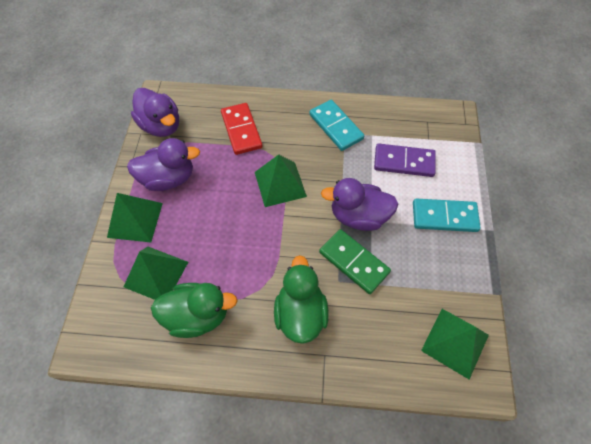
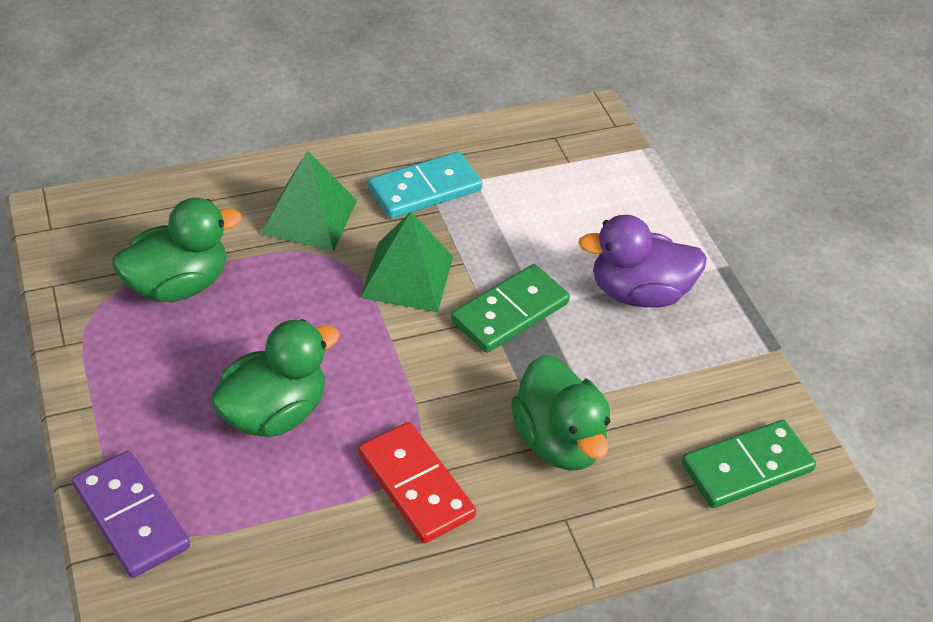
green domino: [319,229,391,294] = 1 -> [451,264,570,353] [681,420,816,508] = 2
green duck: [151,283,238,338] [274,255,329,344] = 2 -> [112,198,242,302] [210,319,340,437] [511,355,610,471] = 3
green pyramid: [107,193,163,242] [124,247,188,300] [255,154,307,207] [421,309,489,380] = 4 -> [261,151,357,251] [360,211,453,312] = 2
purple duck: [127,138,200,191] [131,88,179,137] [321,178,398,231] = 3 -> [578,215,707,308] = 1
turquoise domino: [309,100,364,151] [413,199,481,232] = 2 -> [368,152,482,219] = 1

